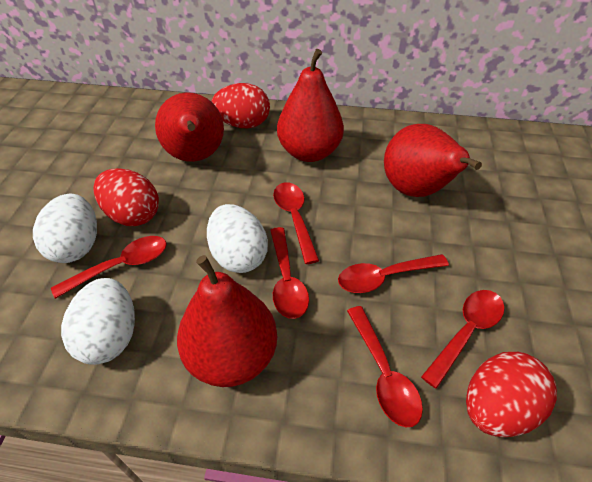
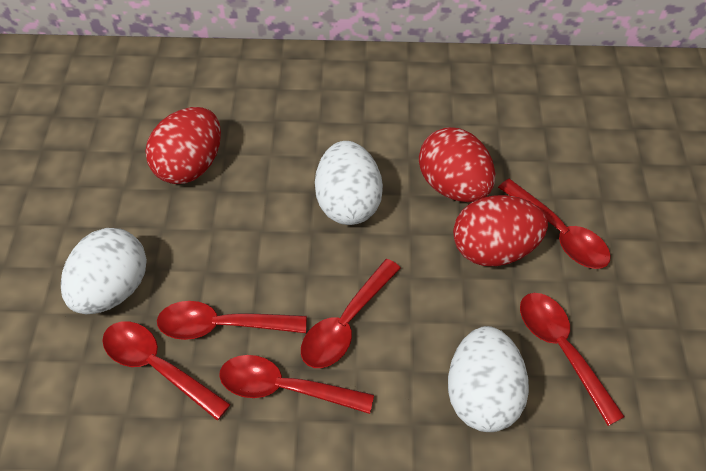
red pear: [155,92,224,162] [177,255,277,387] [277,49,344,162] [384,124,482,197] = 4 -> none = 0

